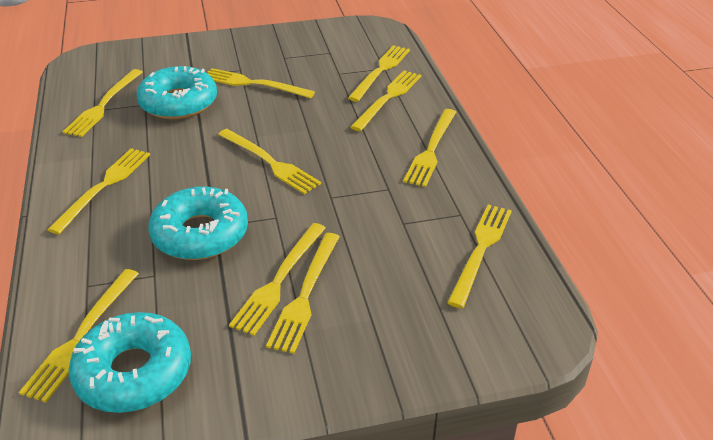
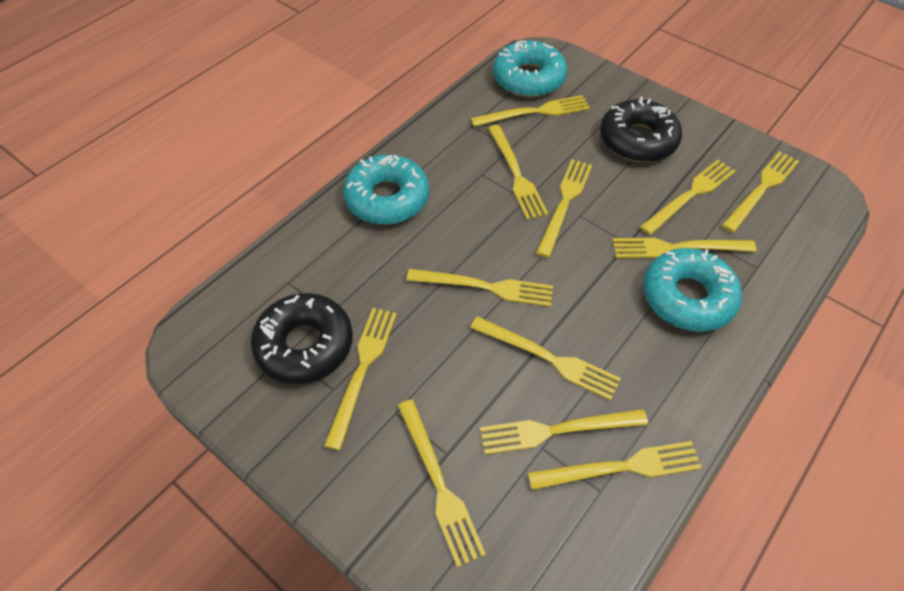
black donut: none = 0 -> [251,293,353,384] [600,97,682,162] = 2
yellow fork: [19,269,139,403] [48,148,150,234] [63,69,143,137] [207,68,315,98] [218,129,321,194] [229,223,326,336] [266,233,340,354] [348,45,410,102] [350,70,421,131] [403,109,456,187] [447,204,512,308] = 11 -> [324,308,397,450] [398,399,486,567] [406,269,553,307] [470,316,621,401] [471,95,590,127] [480,409,648,455] [488,125,548,220] [528,441,702,490] [536,159,592,258] [612,238,757,258] [640,160,735,235] [722,151,799,233] = 12

